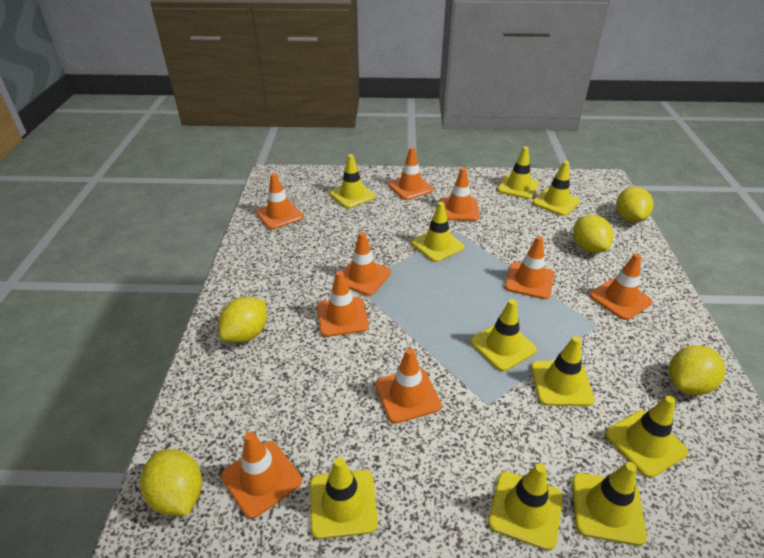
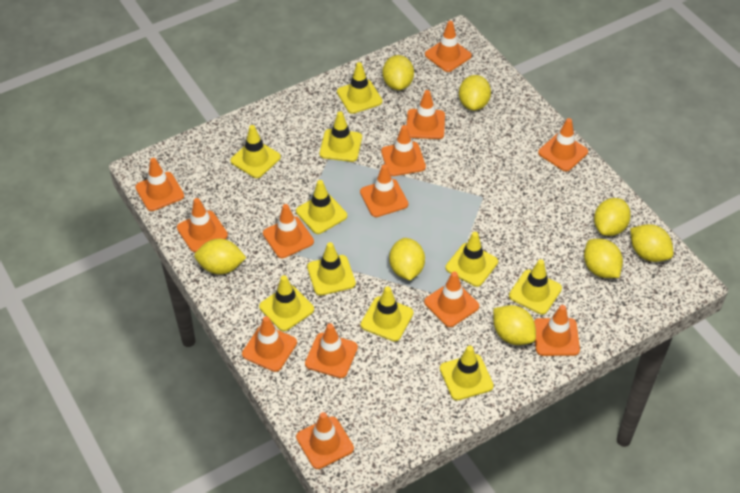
orange traffic cone: [221,432,302,519] [256,173,304,229] [317,271,369,337] [342,232,391,296] [375,348,442,424] [388,147,433,200] [440,168,479,221] [505,236,555,299] [590,253,652,320] = 9 -> [135,158,184,211] [177,198,228,252] [242,316,297,372] [263,204,314,258] [296,412,354,469] [305,323,358,378] [360,164,408,217] [381,125,426,176] [407,90,445,139] [424,271,479,327] [425,21,472,72] [534,305,580,356] [538,118,588,171] = 13
yellow lemon: [140,449,202,516] [218,297,267,343] [573,215,613,253] [616,187,653,223] [669,345,725,395] = 5 -> [194,239,246,275] [382,55,414,90] [389,238,425,280] [459,75,491,111] [493,305,536,345] [584,239,623,278] [594,198,631,236] [630,224,673,262] = 8

